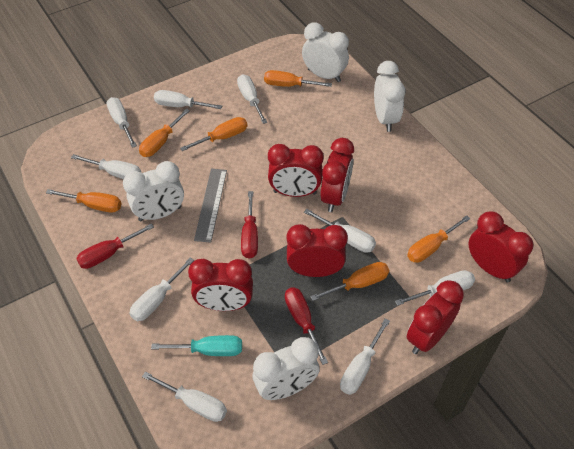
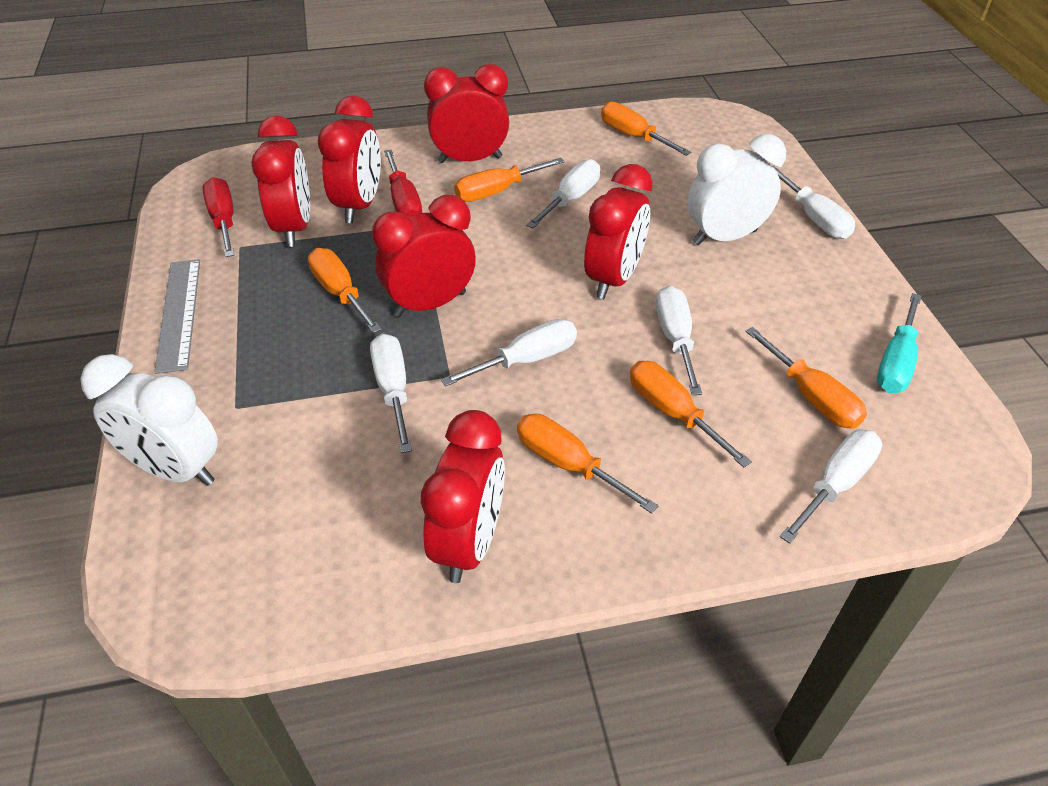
red screwdriver: [76,223,154,269] [241,191,258,259] [285,287,328,365] = 3 -> [203,177,234,257] [384,150,422,217] = 2
white clock: [123,161,184,221] [253,337,320,400] [302,23,349,82] [374,61,405,132] = 4 -> [81,354,218,486] [688,134,786,245] = 2
white screwdriver: [71,154,141,179] [106,97,137,148] [130,257,194,321] [142,372,227,422] [154,90,222,109] [237,74,267,124] [304,209,376,253] [340,318,390,395] [395,270,475,306] = 9 -> [370,333,412,453] [441,319,577,387] [526,159,600,229] [656,286,702,395] [772,166,855,239] [780,430,882,544] = 6

